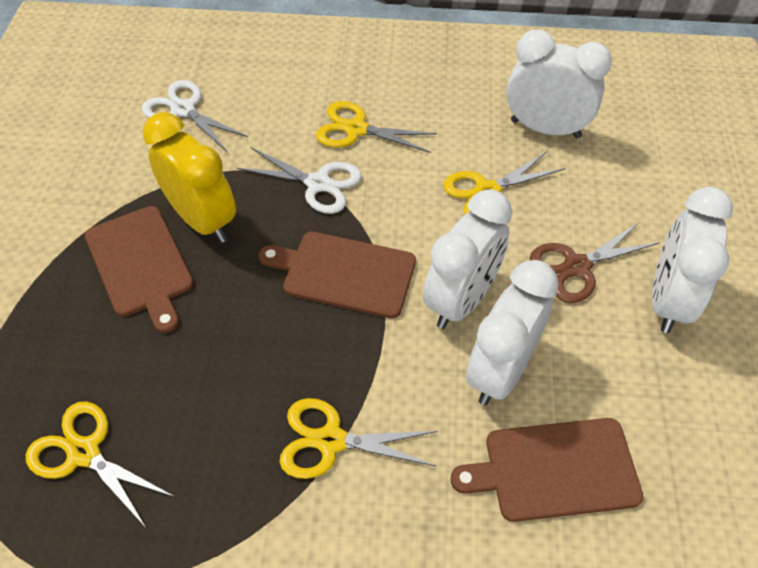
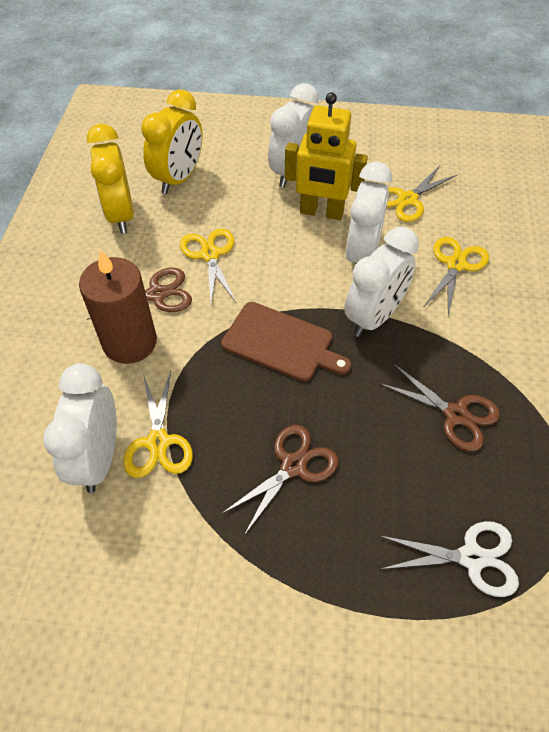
brown candle: none = 0 -> [79,249,157,364] = 1
brown cutting board: [85,206,194,333] [258,232,416,318] [451,418,643,522] = 3 -> [221,302,351,382] = 1
brown scissors: [530,222,661,303] = 1 -> [87,268,192,320] [221,425,338,535] [379,363,500,451] = 3
white scissors: [142,80,248,151] [237,148,362,214] = 2 -> [380,521,519,597] = 1
yellow clock: [143,112,236,243] = 1 -> [87,124,134,234] [141,89,203,194] = 2
yellow robot: none = 0 -> [285,92,368,220] = 1

